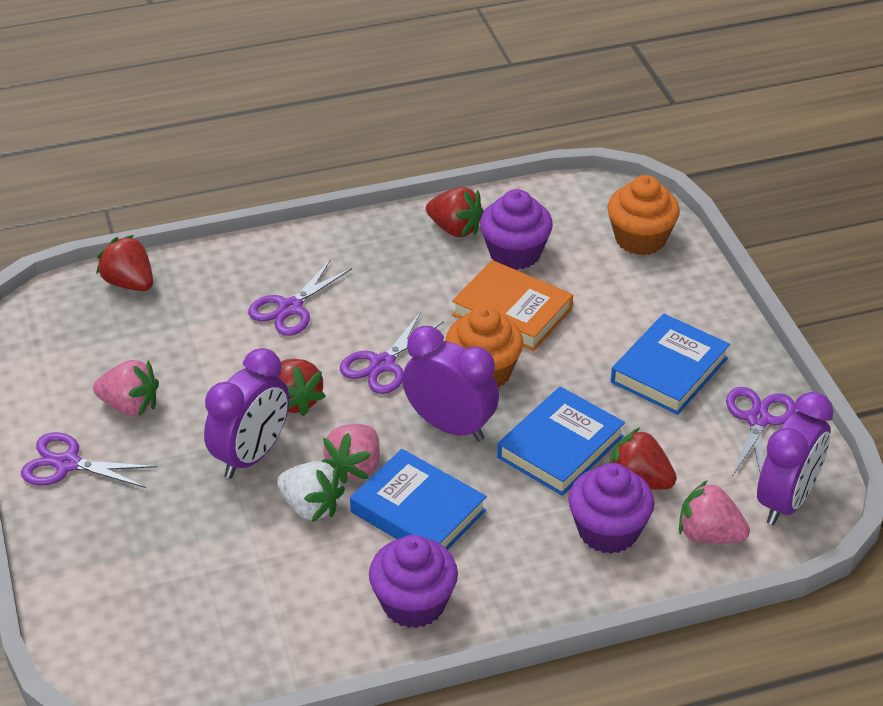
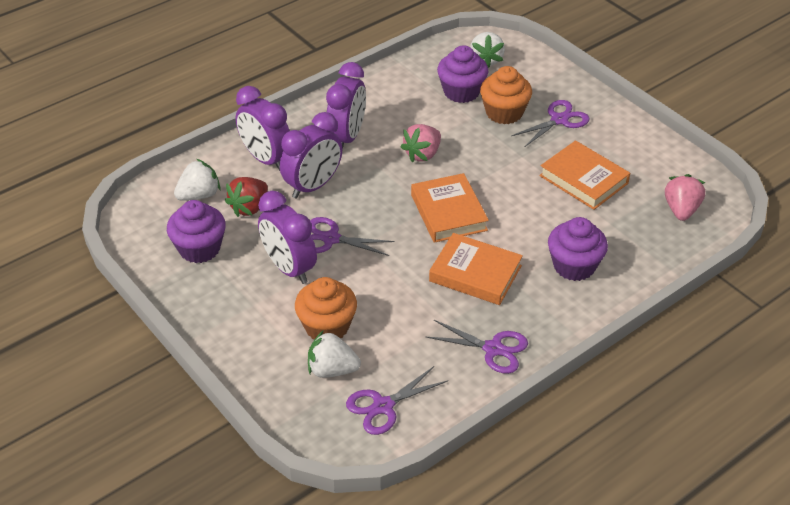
blue book: [350,449,487,550] [497,386,625,496] [611,314,730,415] = 3 -> none = 0
orange book: [452,260,573,351] = 1 -> [411,173,489,243] [429,233,523,305] [539,140,630,210] = 3
pink strawberry: [93,360,159,416] [322,424,380,484] [679,480,750,544] = 3 -> [400,124,441,162] [665,174,706,221] = 2
purple clock: [204,348,289,478] [402,326,499,441] [757,392,834,525] = 3 -> [236,86,290,171] [258,191,317,284] [280,112,342,199] [326,62,366,150] = 4
red strawberry: [96,235,153,291] [277,359,326,416] [426,187,484,237] [609,427,677,490] = 4 -> [225,177,268,217] = 1
white strawberry: [277,461,345,522] = 1 -> [174,159,221,201] [308,331,361,378] [470,32,505,68] = 3

